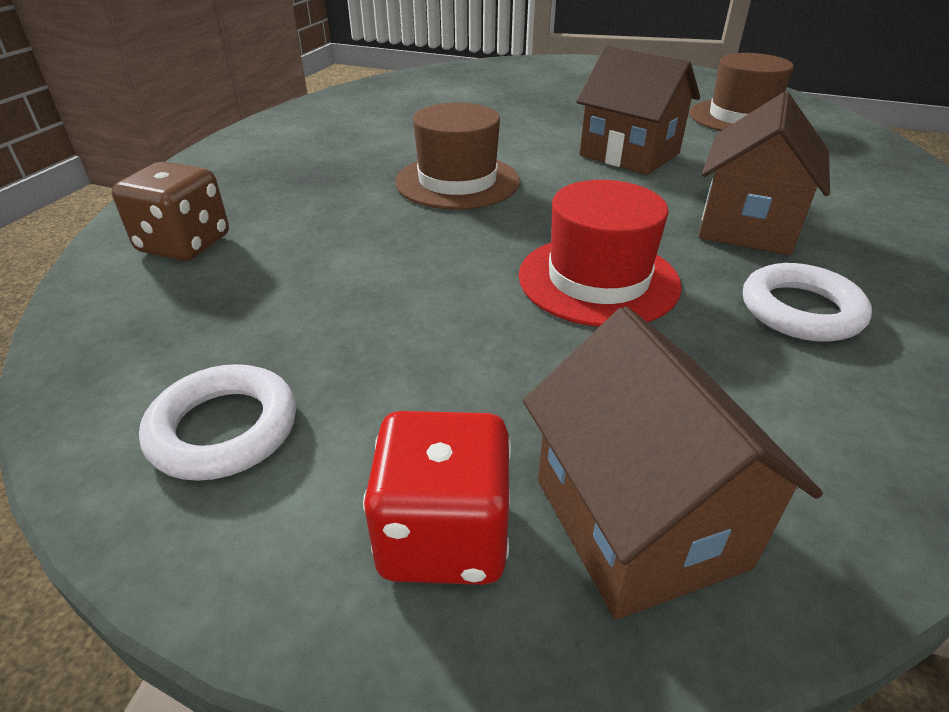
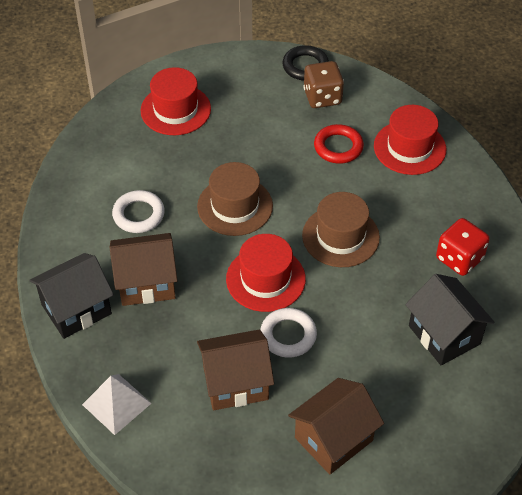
black house: none = 0 -> [29,253,114,339] [405,274,495,366] = 2
black ring: none = 0 -> [282,45,329,81] = 1
red hat: [519,180,682,327] = 1 -> [141,67,211,135] [226,234,306,312] [374,105,446,175] = 3
red ring: none = 0 -> [314,124,364,164] = 1
white pyramid: none = 0 -> [82,374,152,435] = 1

